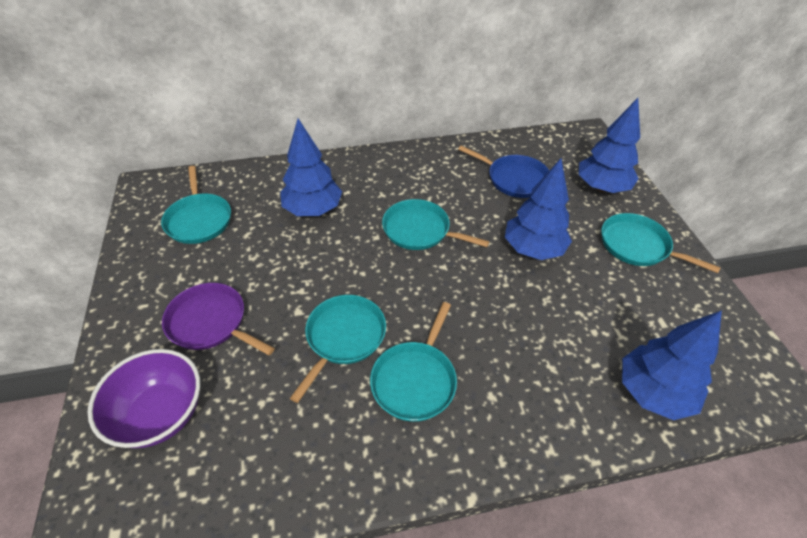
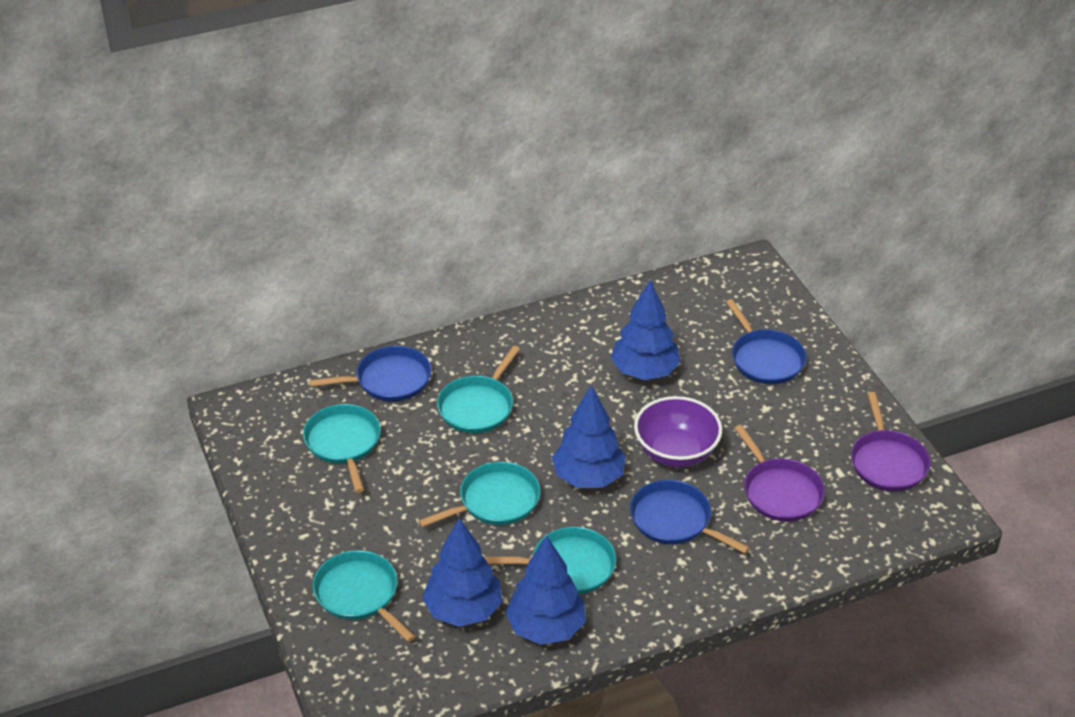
blue pan: [458,146,549,198] = 1 -> [309,346,431,402] [630,480,750,554] [726,299,806,384] = 3
purple pan: [162,283,275,355] = 1 -> [735,425,825,522] [851,392,930,491] = 2

